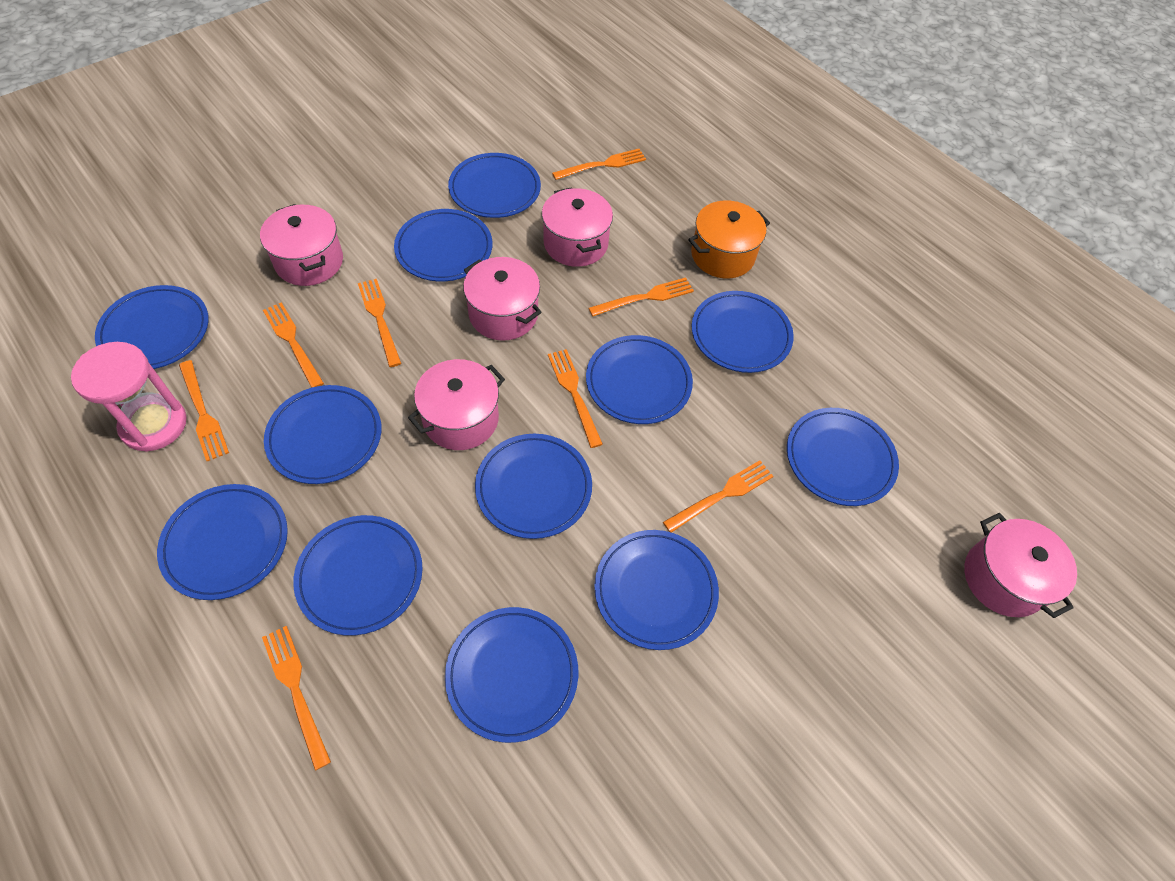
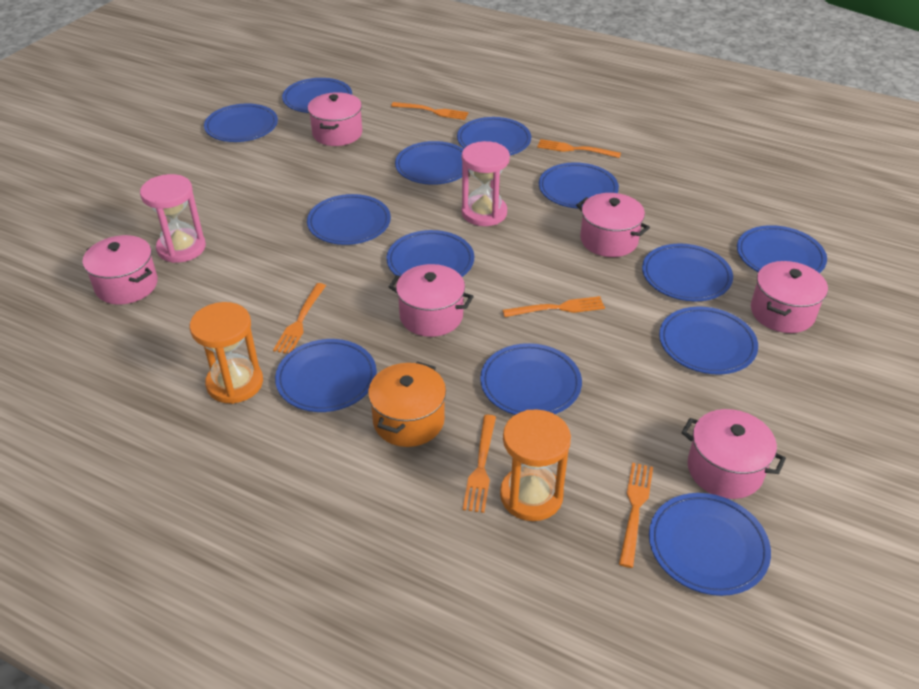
blue plate: [95,285,209,369] [157,484,288,600] [264,385,382,484] [293,515,423,636] [394,209,492,281] [445,607,578,743] [448,153,541,218] [475,434,592,539] [586,335,693,424] [594,530,719,650] [692,291,794,373] [787,408,899,506] = 12 -> [204,104,278,142] [275,339,377,412] [282,78,352,113] [307,194,391,245] [386,230,474,277] [395,141,464,185] [457,117,531,155] [480,343,582,415] [539,162,619,209] [642,244,733,301] [649,493,771,596] [659,307,758,375] [737,225,827,273] = 13
orange fork: [179,360,229,461] [262,626,331,771] [263,302,324,388] [358,279,402,367] [548,349,603,448] [552,149,646,180] [589,277,694,317] [663,460,773,533] = 8 -> [273,283,326,354] [391,102,469,120] [463,415,496,513] [503,296,605,317] [537,139,621,158] [619,463,653,568] = 6
orange hourglass: none = 0 -> [190,302,263,404] [500,409,571,521] = 2
pink hourglass: [71,342,187,452] = 1 -> [140,174,206,263] [462,141,510,226] = 2
pink pot: [260,204,343,286] [408,359,505,450] [463,257,542,340] [542,187,613,267] [964,513,1077,618] = 5 -> [83,235,158,305] [308,92,362,146] [389,264,474,337] [576,193,650,257] [681,409,786,499] [751,261,828,333] = 6

